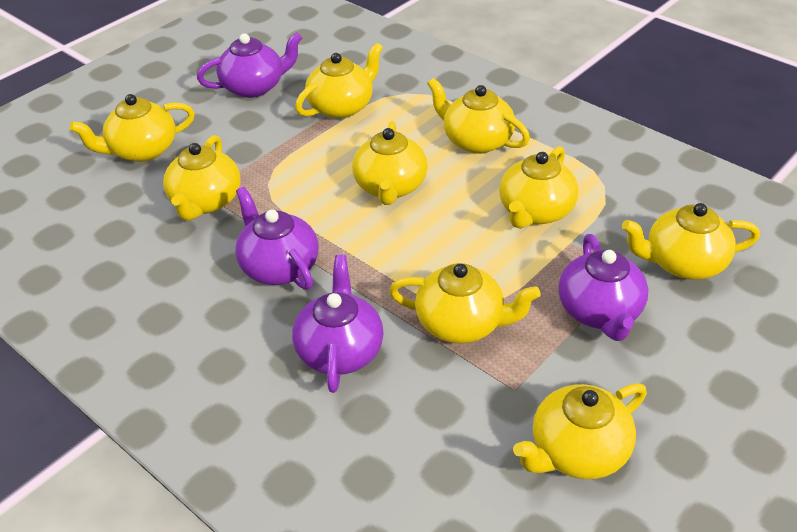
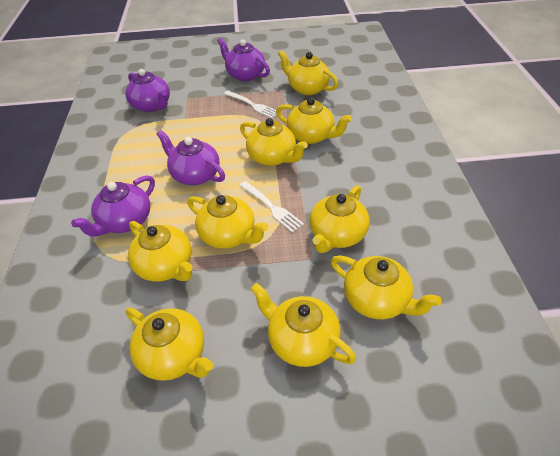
white fork: none = 0 -> [224,91,277,119] [239,181,304,233] = 2

